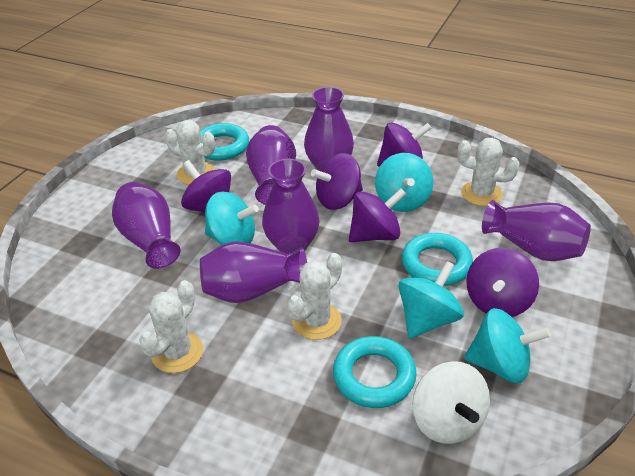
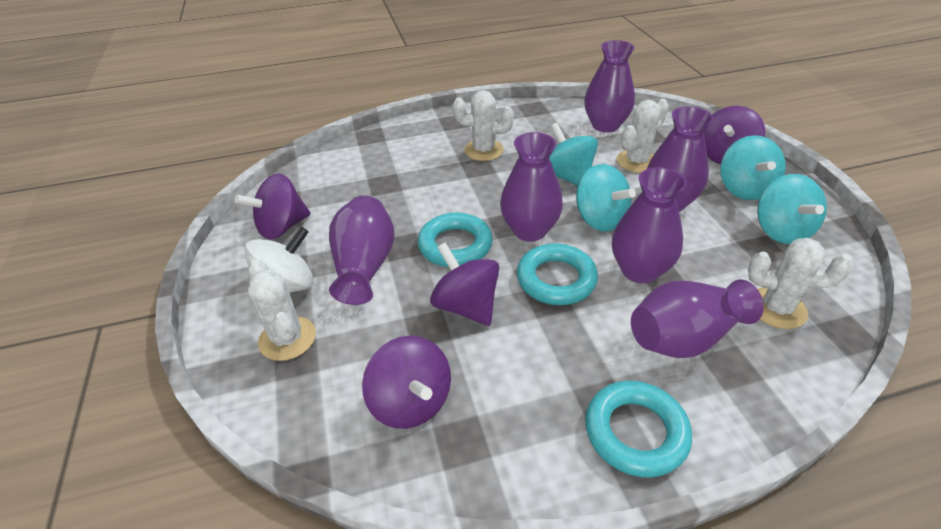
purple spinning top: [181,160,231,213] [311,153,363,210] [349,188,406,242] [377,122,432,167] [466,248,539,317] = 5 -> [235,173,311,239] [362,336,451,429] [430,242,499,326] [704,106,765,164] = 4

